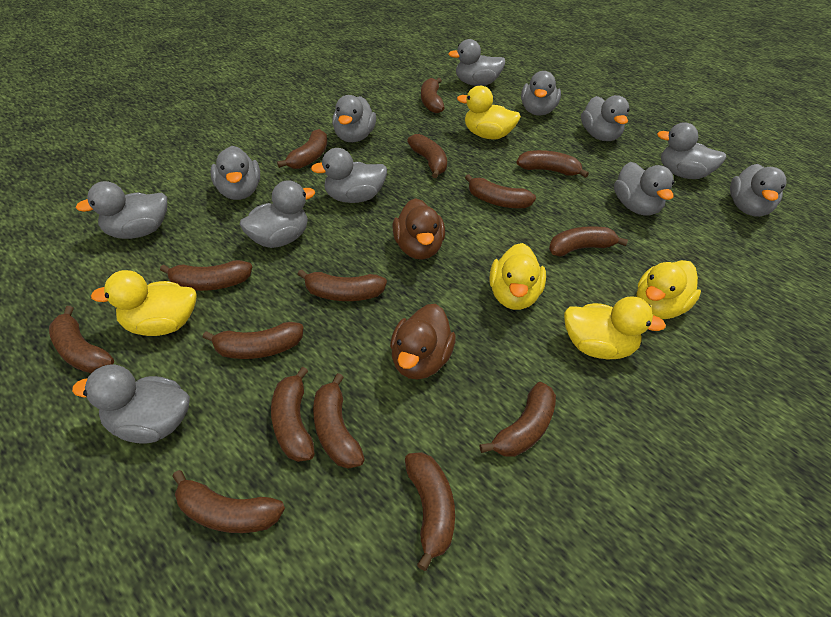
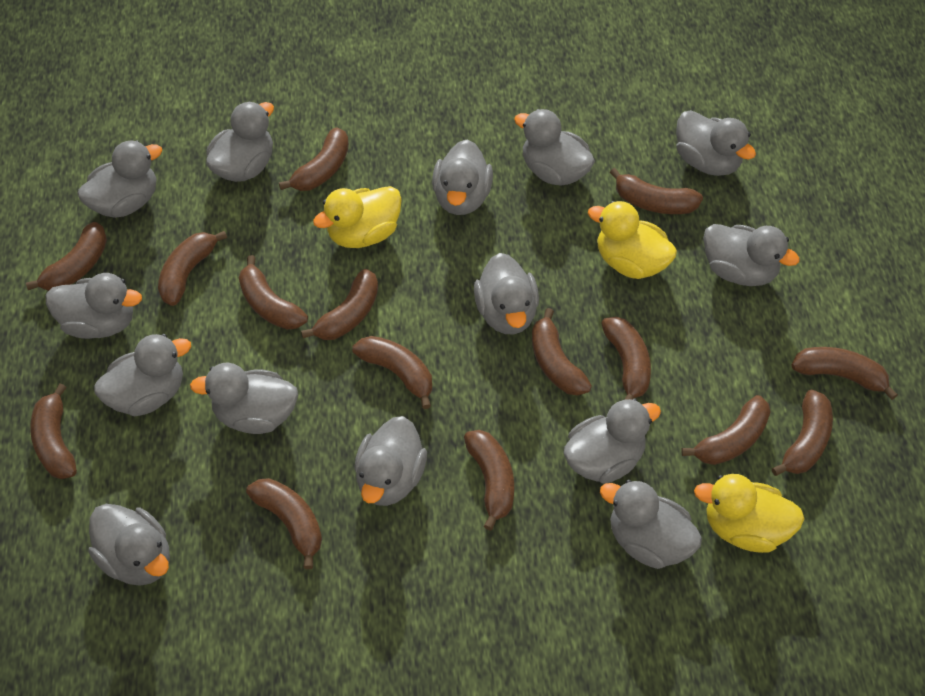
brown duck: [390,304,456,379] [392,198,445,260] = 2 -> none = 0
grey duck: [72,364,190,444] [76,181,167,239] [211,146,260,200] [239,180,315,248] [311,148,387,203] [332,95,376,142] [449,39,505,86] [521,71,561,116] [581,95,630,141] [614,162,675,216] [657,122,726,179] [730,164,786,217] = 12 -> [46,273,142,339] [78,140,162,218] [88,504,170,586] [94,334,191,416] [190,363,298,434] [206,101,274,182] [355,416,427,506] [432,139,493,215] [474,253,539,334] [514,109,595,186] [564,399,661,484] [600,480,702,569] [676,110,756,176] [703,224,800,286] = 14
yellow duck: [91,270,197,336] [457,86,521,139] [490,243,546,310] [564,297,666,360] [636,260,701,319] = 5 -> [313,186,402,248] [588,201,677,279] [694,474,804,553] = 3

